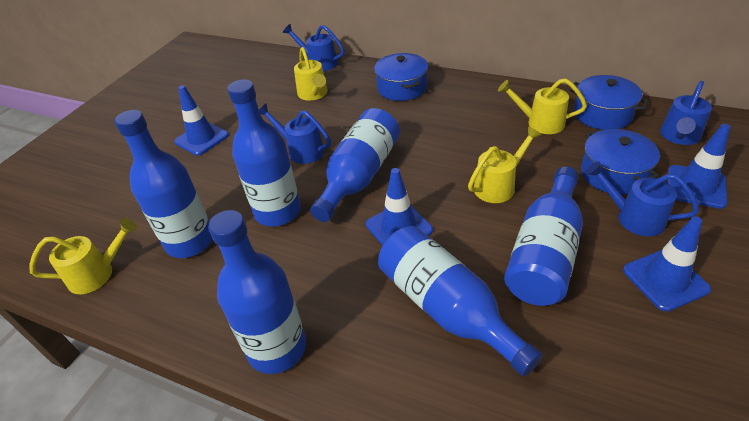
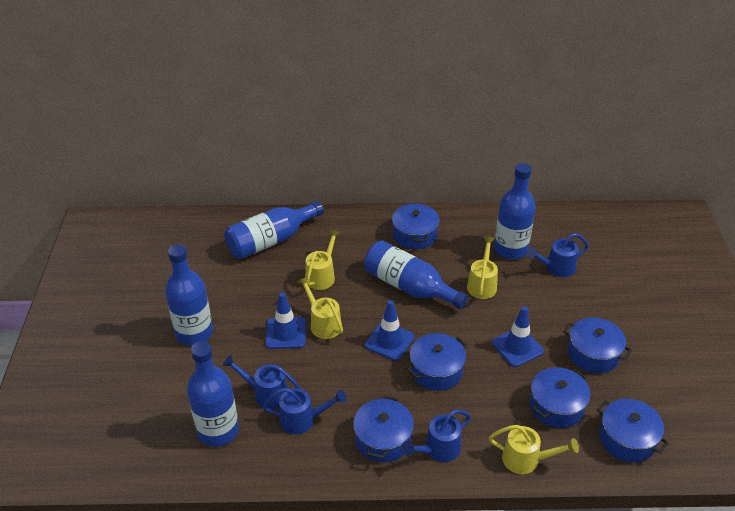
blue bottle: [114,110,213,258] [208,210,306,374] [228,79,301,227] [310,108,400,222] [378,226,542,376] [504,167,583,306] = 6 -> [165,244,213,346] [187,341,239,447] [224,201,324,259] [364,240,468,309] [494,163,536,260] = 5
blue pot: [374,53,428,101] [569,75,649,130] [581,129,660,195] = 3 -> [353,396,414,463] [392,203,440,249] [407,333,467,391] [530,367,591,428] [563,317,632,373] [597,399,669,462] = 6
blue traffic cone: [174,85,229,156] [366,168,433,246] [623,216,711,312] [667,124,730,209] = 4 -> [266,292,306,349] [365,300,414,361] [492,306,544,367] = 3

